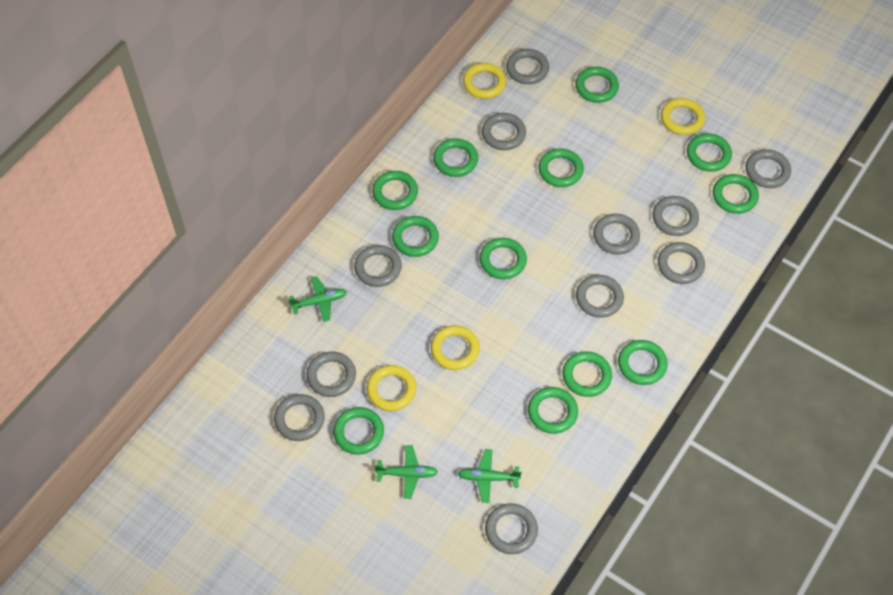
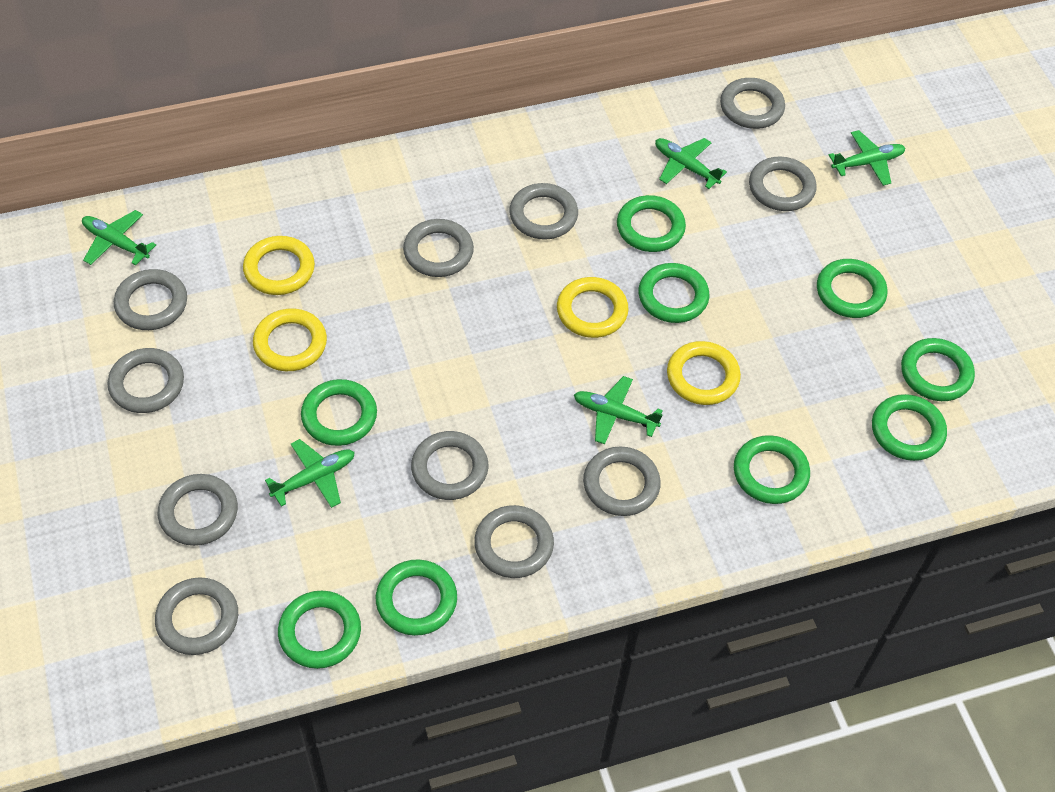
green plane: [289,276,347,322] [374,445,438,499] [457,449,522,503] = 3 -> [82,210,156,266] [265,439,355,508] [574,376,663,444] [655,138,727,189] [829,130,905,186] = 5
green ring: [333,407,384,455] [372,171,418,210] [392,216,439,257] [433,138,478,177] [480,238,527,279] [528,387,578,434] [538,148,584,187] [562,351,612,397] [575,67,619,103] [618,340,668,385] [687,133,732,172] [713,174,759,214] = 12 -> [278,591,361,669] [301,379,377,446] [376,559,457,636] [617,195,686,252] [638,263,710,323] [734,435,810,504] [817,259,887,318] [872,394,947,461] [901,338,975,401] = 9

